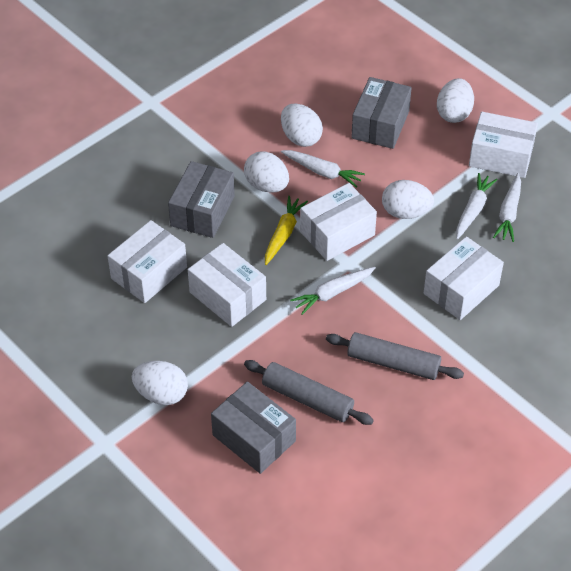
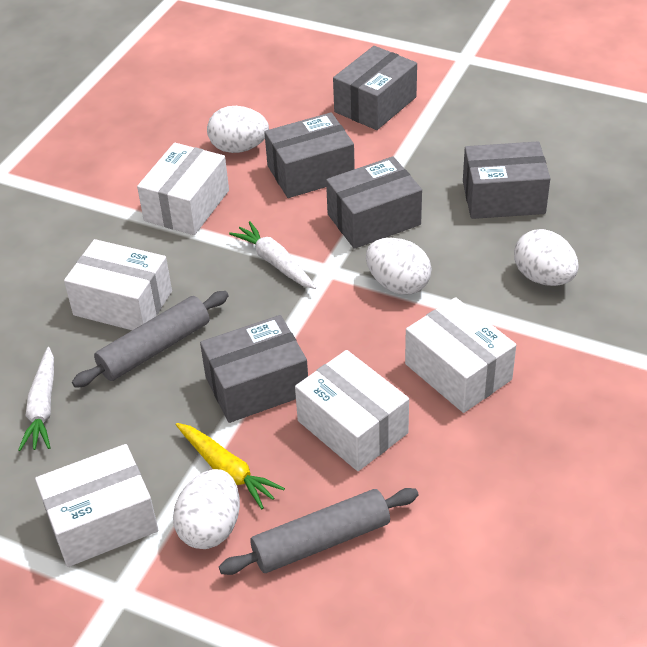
grey box: [168,161,235,238] [211,382,296,474] [351,77,412,149] = 3 -> [200,315,308,423] [264,112,355,198] [326,156,422,249] [333,46,417,130] [463,141,550,219] = 5
white carrot: [281,150,365,188] [290,267,376,315] [456,173,498,239] [493,173,521,242] = 4 -> [18,347,54,451] [229,221,316,289] = 2
white egg: [132,361,188,405] [244,151,289,193] [281,104,323,147] [382,180,434,219] [437,78,474,123] = 5 -> [173,469,240,549] [207,106,269,153] [366,238,432,295] [514,229,579,286] = 4

